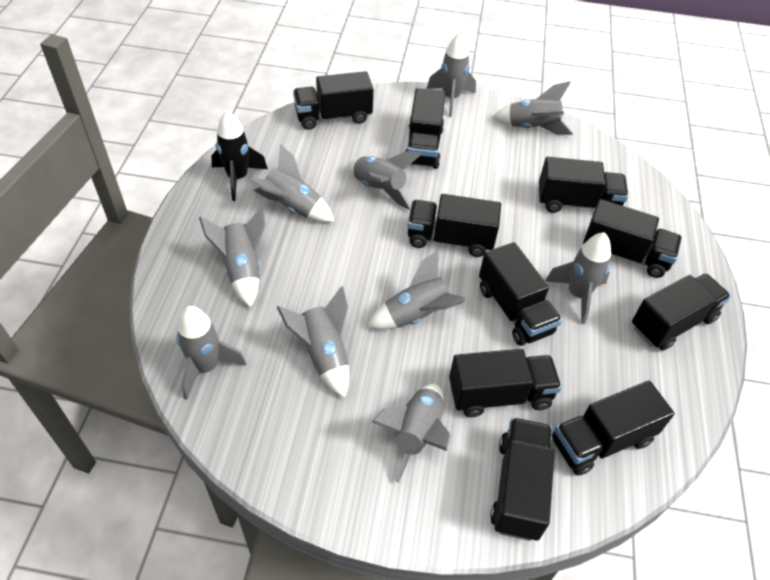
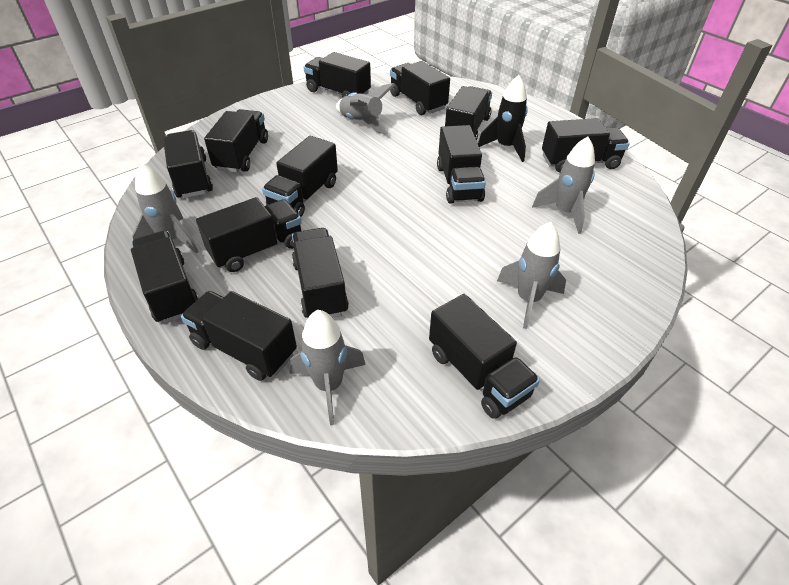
black truck: [293,71,373,130] [405,88,446,169] [407,194,501,257] [449,349,562,417] [479,242,562,346] [490,418,555,541] [539,157,628,213] [552,380,675,476] [583,199,682,278] [632,273,731,351] = 10 -> [131,231,199,323] [163,130,213,198] [181,291,297,381] [196,197,302,272] [204,109,268,173] [262,136,338,217] [292,228,349,318] [303,52,371,98] [390,61,450,115] [429,294,540,419] [437,125,486,204] [445,86,492,141] [542,118,629,173] = 13
grey rocket: [176,306,246,400] [199,206,265,308] [248,144,334,222] [277,286,349,398] [348,151,422,210] [367,249,465,330] [372,384,450,483] [427,33,476,117] [492,81,573,135] [545,232,611,324] = 10 -> [132,162,198,254] [289,310,366,425] [336,83,395,135] [497,222,566,329] [532,136,595,234] = 5

